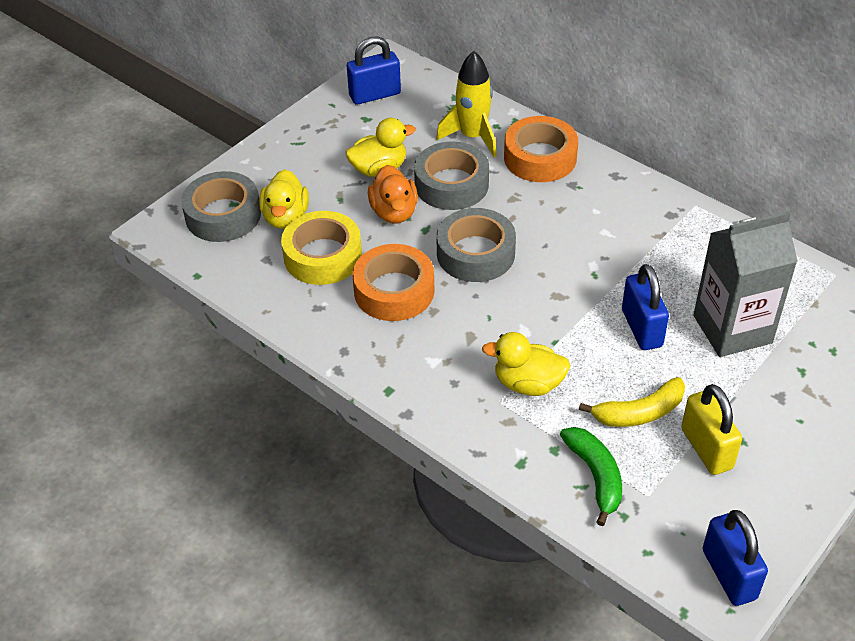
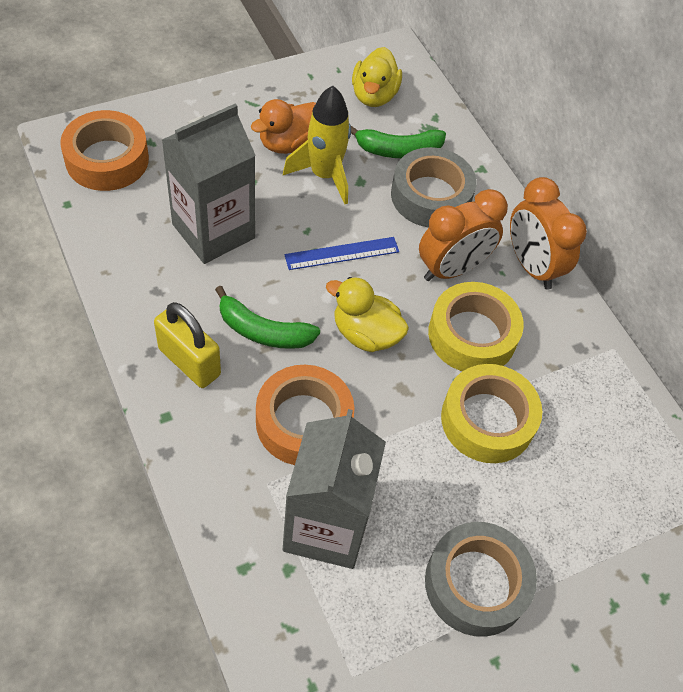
blue padlock: [347,36,401,105] [622,264,669,350] [703,510,768,606] = 3 -> none = 0
blue ruler: none = 0 -> [284,237,399,270] = 1
green banana: [560,427,622,526] = 1 -> [215,286,320,349] [351,126,446,158] = 2
grey carton: [693,211,798,357] = 1 -> [162,104,256,264] [283,409,386,569] = 2
grey tape: [181,171,261,242] [414,141,489,210] [436,208,516,282] = 3 -> [391,147,477,227] [425,522,537,637] = 2
orange clock: none = 0 -> [419,189,508,281] [510,177,587,290] = 2
yellow banana: [579,377,685,427] = 1 -> none = 0
yellow duck: [259,169,309,229] [345,118,416,177] [482,332,570,396] = 3 -> [326,277,409,352] [352,47,402,107] = 2
yellow tape: [281,211,362,285] = 1 -> [428,282,524,371] [441,364,542,463] = 2

